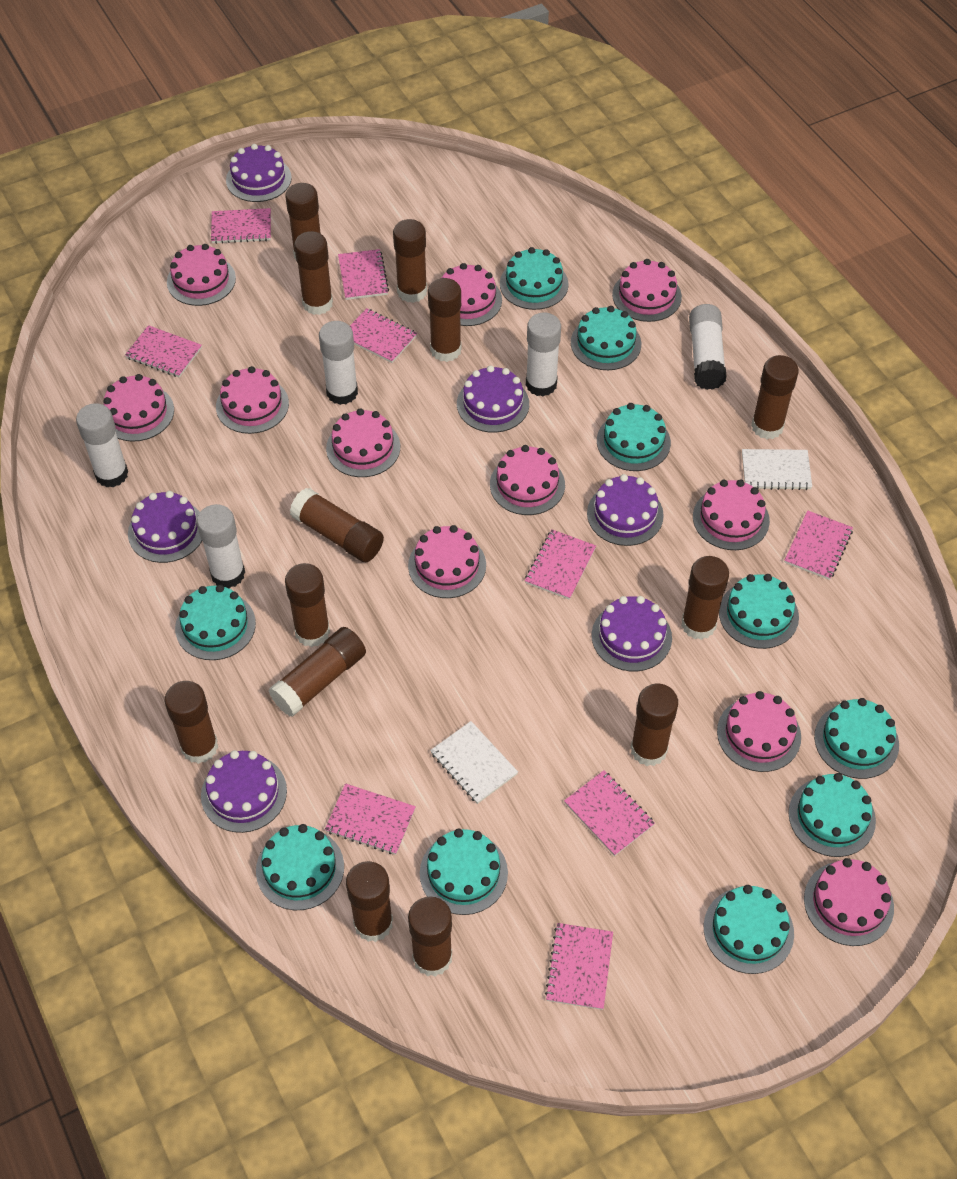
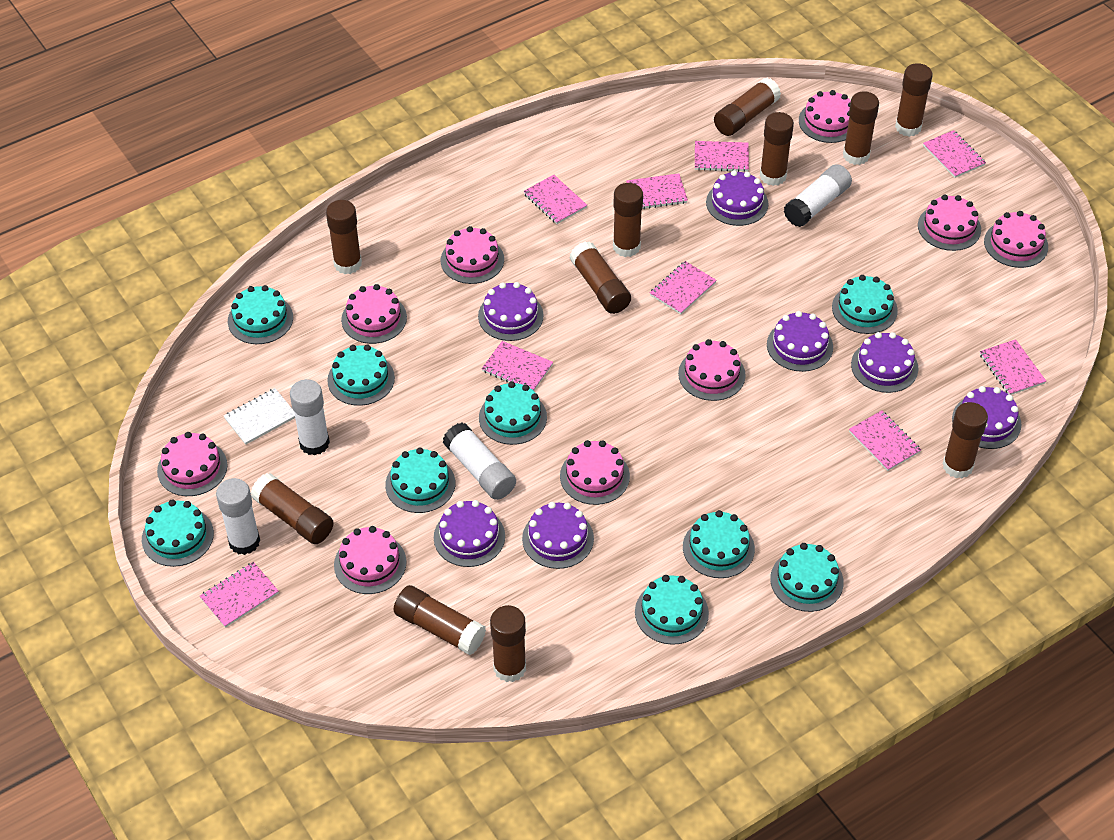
brown glue stick: [164,681,218,764] [268,627,366,717] [285,183,321,262] [285,563,330,647] [290,488,384,562] [294,231,333,315] [346,861,393,942] [393,219,427,303] [408,897,452,977] [428,278,462,362] [631,683,678,766] [681,556,729,640] [751,355,799,439] = 13 -> [251,473,334,544] [326,200,362,274] [393,585,486,655] [490,605,526,682] [570,241,631,314] [613,183,643,257] [714,78,781,136] [760,112,794,186] [843,91,879,165] [895,63,933,137] [943,402,988,478] = 11
pink cake: [104,374,174,442] [167,244,236,306] [216,366,289,434] [326,408,400,477] [408,525,486,598] [442,263,502,326] [490,445,565,515] [612,259,682,322] [693,479,770,550] [717,691,801,772] [804,858,894,946] = 11 -> [157,432,227,496] [334,526,406,594] [341,284,407,344] [441,226,504,284] [560,440,630,505] [678,339,746,401] [799,90,851,143] [918,195,981,251] [984,211,1048,268] = 9
purple cake: [128,491,202,563] [201,750,287,833] [226,144,292,202] [457,365,529,433] [587,474,664,546] [591,596,672,671] = 6 -> [434,500,505,567] [478,282,544,341] [522,502,594,569] [706,170,768,226] [767,311,833,372] [851,332,918,393] [952,386,1022,449] = 7
turquoise cake: [175,584,256,660] [256,824,344,910] [420,828,508,915] [500,247,569,310] [571,306,641,370] [597,403,671,471] [704,885,794,974] [719,574,799,649] [788,773,876,857] [814,698,899,779] = 10 -> [142,499,214,567] [228,285,293,344] [327,345,395,406] [385,447,455,513] [479,381,547,445] [635,575,709,645] [683,510,755,578] [770,543,844,612] [832,275,898,334] = 9
white glue stick: [76,403,128,487] [197,504,245,588] [319,321,358,405] [526,313,561,397] [689,304,727,390] = 5 -> [216,478,260,555] [290,379,330,456] [443,423,516,500] [784,164,852,227] = 4
white notebook: [430,721,518,804] [742,449,812,490] = 2 -> [224,388,295,445] = 1

